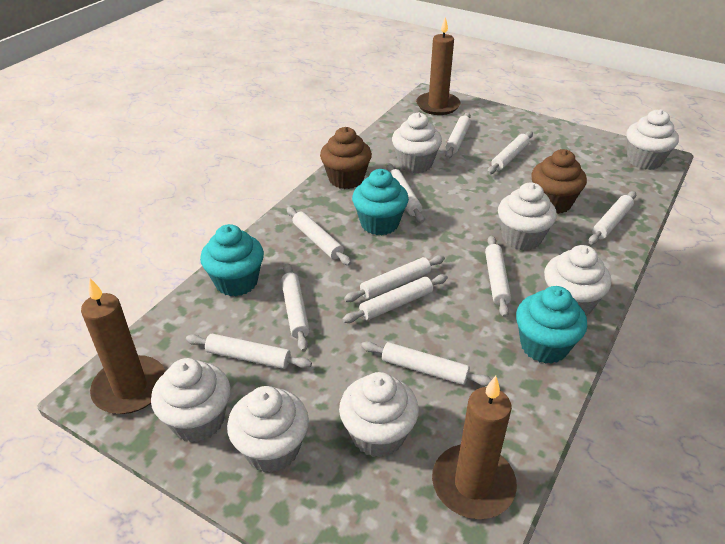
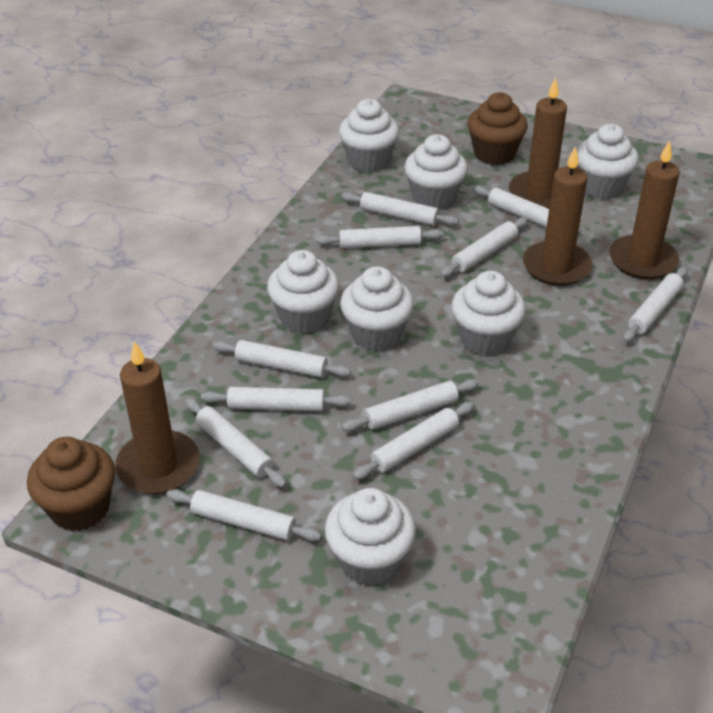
brown candle: [81,278,165,414] [416,17,461,115] [432,376,517,519] = 3 -> [115,341,200,494] [509,78,567,209] [523,147,592,286] [609,141,680,279] = 4
turquoise cupcake: [200,224,264,297] [352,169,409,235] [516,286,587,364] = 3 -> none = 0

